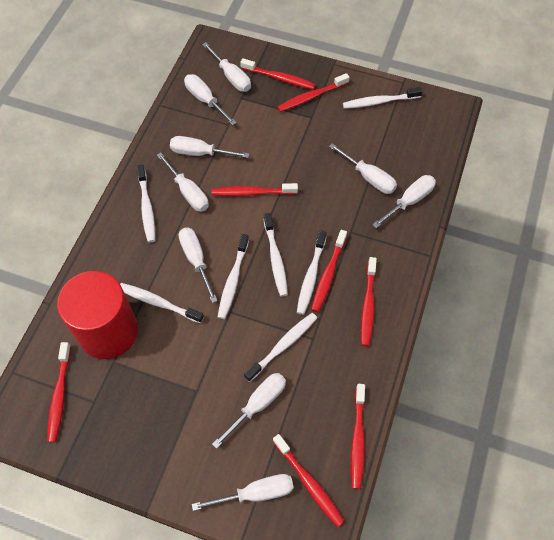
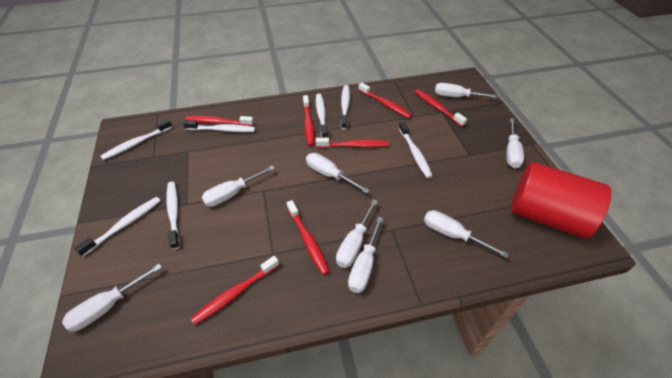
red toothbrush: [47,342,71,442] [211,183,298,196] [240,58,316,90] [273,434,345,527] [277,73,350,112] [311,230,347,312] [351,384,365,489] [361,257,377,346] = 8 -> [185,116,254,126] [190,256,279,325] [287,200,330,275] [303,95,315,146] [316,138,389,148] [358,83,412,118] [414,89,467,127] = 7
white screwdriver: [157,153,209,212] [170,136,249,158] [179,228,218,303] [184,74,237,125] [192,474,294,511] [202,42,251,92] [212,373,286,449] [329,143,397,194] [372,175,436,228] = 9 -> [62,264,162,331] [202,166,275,207] [306,153,370,194] [336,199,378,268] [348,217,383,293] [424,210,509,258] [435,83,499,98] [506,118,524,168] = 8

